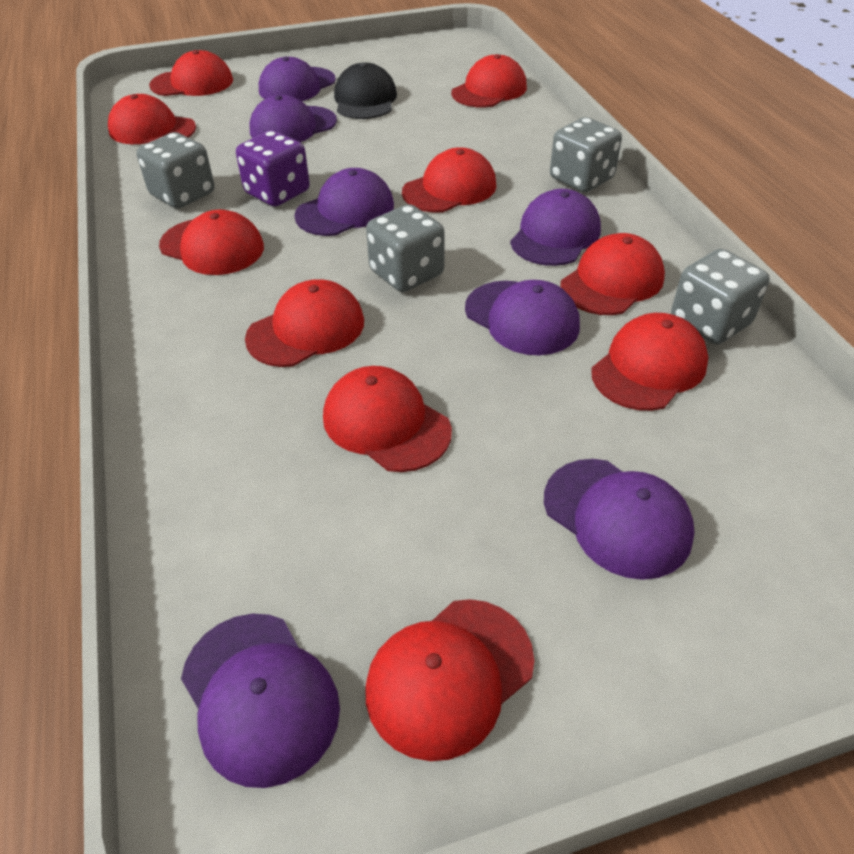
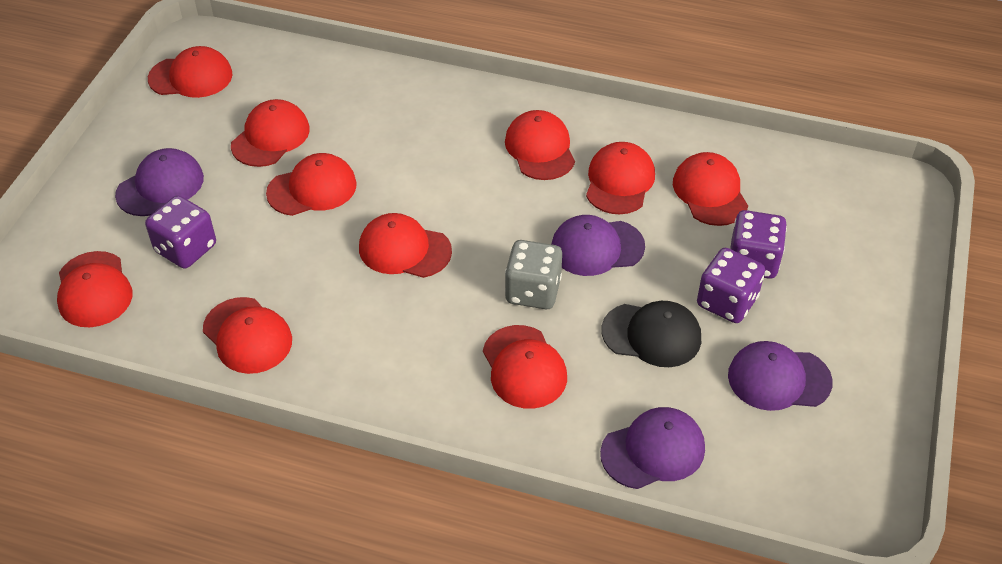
grey dice: [137,132,214,209] [366,204,445,292] [550,117,622,192] [671,249,770,344] = 4 -> [505,240,562,309] = 1
purple cap: [181,614,340,788] [250,95,337,142] [259,56,336,101] [294,168,394,236] [465,280,580,355] [510,189,601,266] [544,459,695,580] = 7 -> [115,148,204,216] [551,215,645,276] [600,407,705,489] [728,341,833,411] = 4
purple dice: [236,130,310,206] = 1 -> [145,195,216,269] [697,248,765,323] [730,210,787,279] = 3

